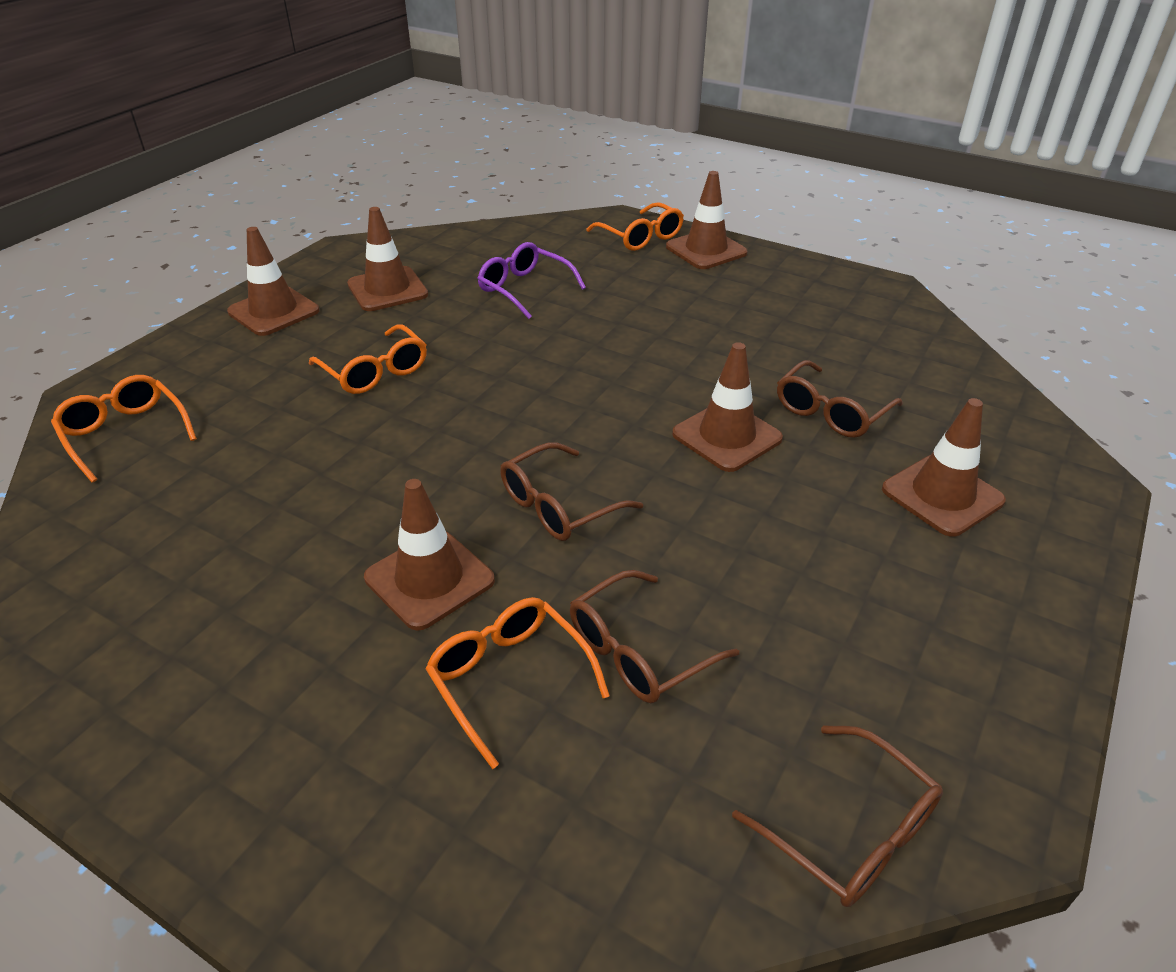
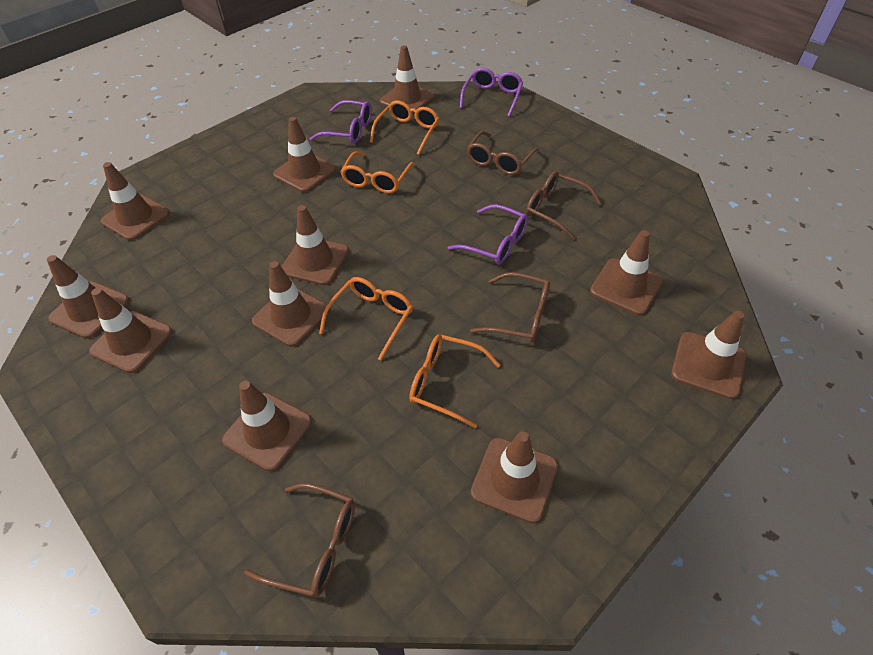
brown traffic cone: [227,227,319,336] [347,207,428,311] [364,479,495,631] [666,171,747,269] [672,342,783,472] [882,398,1006,537] = 6 -> [47,255,129,339] [89,288,173,373] [101,162,170,241] [222,381,312,471] [252,261,330,347] [273,117,336,192] [281,205,349,285] [380,45,434,114] [471,431,558,523] [590,230,663,315] [671,311,746,399] = 11
purple glasses: [477,242,586,319] = 1 -> [310,100,372,143] [447,204,528,264] [460,68,523,117] = 3

